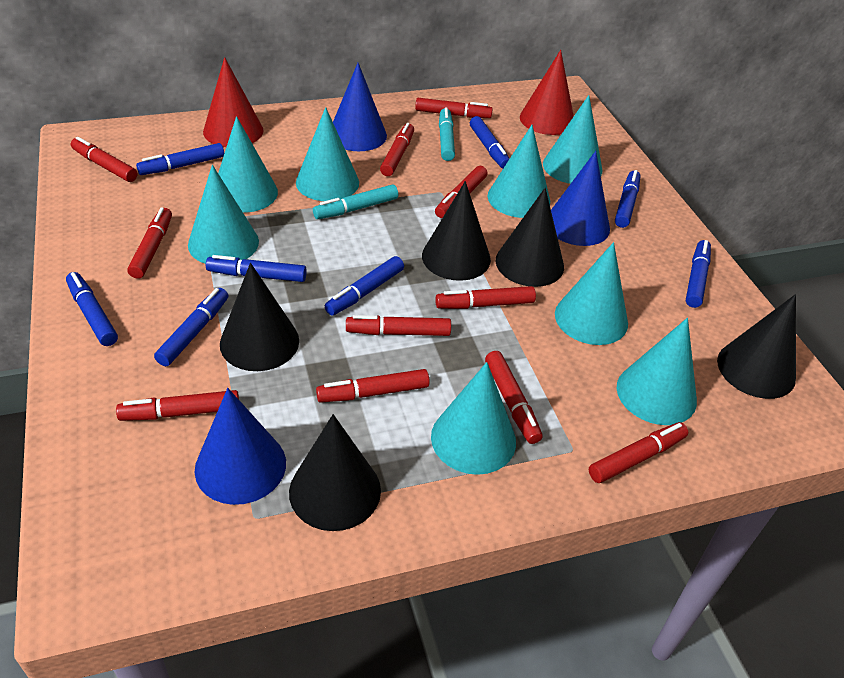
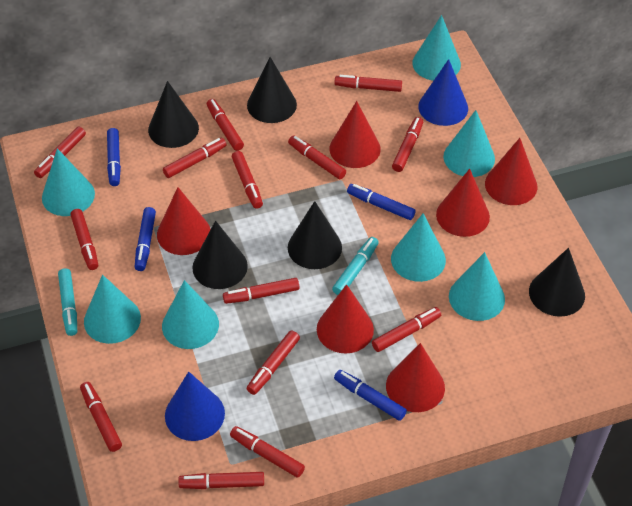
blue cone: [195,388,286,505] [333,63,387,151] [551,151,610,246] = 3 -> [165,372,225,441] [418,59,468,126] = 2
blue marker: [66,272,118,346] [136,143,224,175] [154,288,228,366] [206,255,307,282] [325,256,404,316] [470,116,510,169] [615,170,640,228] [686,240,711,308] = 8 -> [107,128,121,186] [135,207,156,271] [334,370,407,421] [347,184,415,220] = 4
red cone: [203,57,263,147] [520,50,574,135] = 2 -> [157,187,211,255] [317,284,374,353] [329,101,381,168] [386,343,445,412] [436,169,490,237] [485,138,538,205] = 6
red marker: [71,137,138,182] [116,390,239,421] [127,208,172,279] [316,369,430,403] [346,315,451,336] [380,123,414,176] [415,98,493,118] [435,166,488,218] [435,286,536,309] [485,351,543,444] [589,422,688,483] = 11 -> [34,126,86,178] [70,209,98,270] [80,382,122,452] [163,138,226,178] [178,472,264,489] [207,99,244,151] [223,278,300,304] [230,426,305,478] [232,151,263,209] [247,330,300,395] [288,135,346,179] [335,75,402,92] [372,307,441,352] [392,117,423,172] = 14
turquoise cone: [188,165,259,264] [218,116,278,213] [296,107,359,201] [431,362,516,475] [488,125,550,218] [543,95,602,184] [555,242,628,345] [617,318,697,425] = 8 -> [42,148,95,216] [84,275,141,344] [162,280,219,349] [391,213,446,282] [412,15,461,81] [443,110,495,177] [449,252,505,321] = 7

